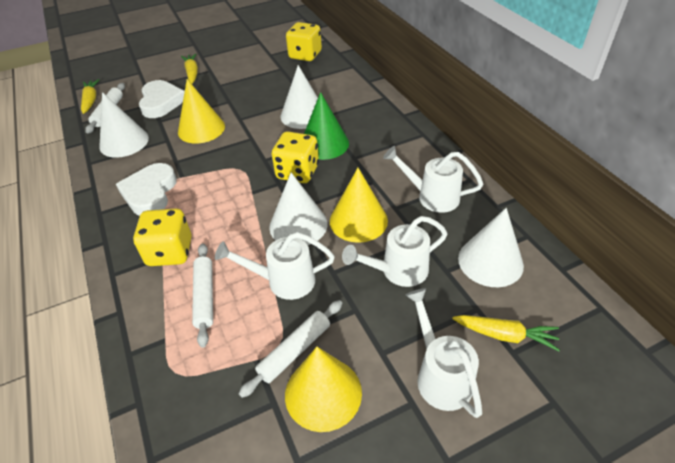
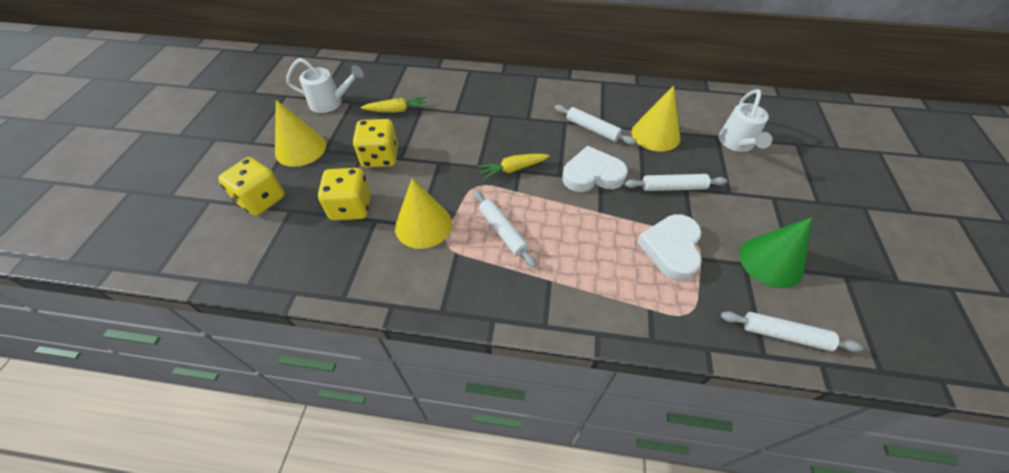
white cone: [99,92,149,158] [269,172,328,245] [281,65,318,129] [458,208,524,287] = 4 -> none = 0
white rolling pin: [85,83,125,133] [192,243,213,348] [239,300,342,398] = 3 -> [474,190,536,268] [554,105,636,145] [624,174,727,191] [721,311,863,352] = 4
white watering can: [215,232,335,300] [342,216,447,287] [383,146,483,213] [405,288,482,418] = 4 -> [286,58,364,113] [718,89,772,152] = 2
yellow carrot: [81,79,99,114] [181,53,198,84] [452,315,560,351] = 3 -> [361,96,427,113] [477,154,550,180] = 2

